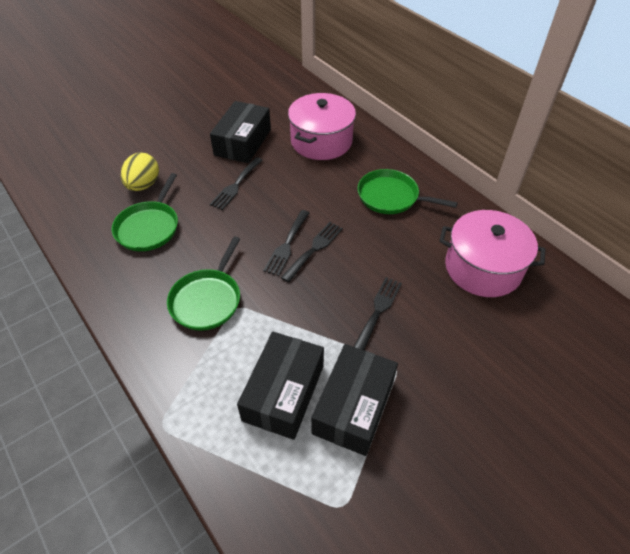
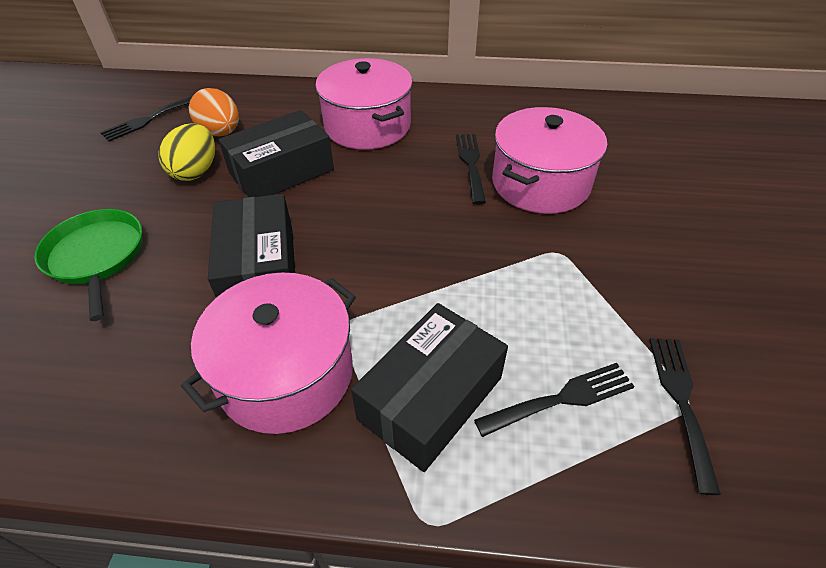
green pan: [112,173,178,251] [167,237,240,331] [357,169,458,214] = 3 -> [34,209,142,321] = 1
orange egg: none = 0 -> [189,88,239,136] = 1
pink pot: [288,93,356,160] [439,210,545,297] = 2 -> [181,273,356,434] [315,58,413,150] [492,107,607,214] = 3

